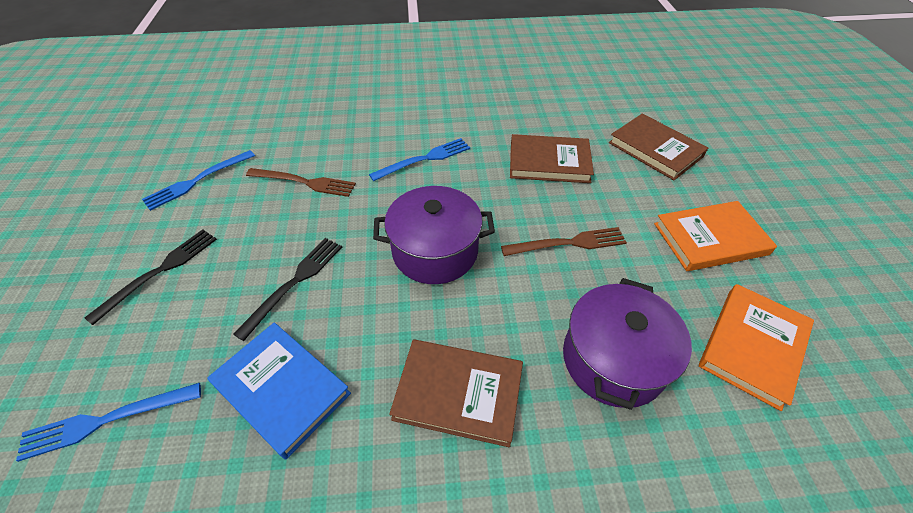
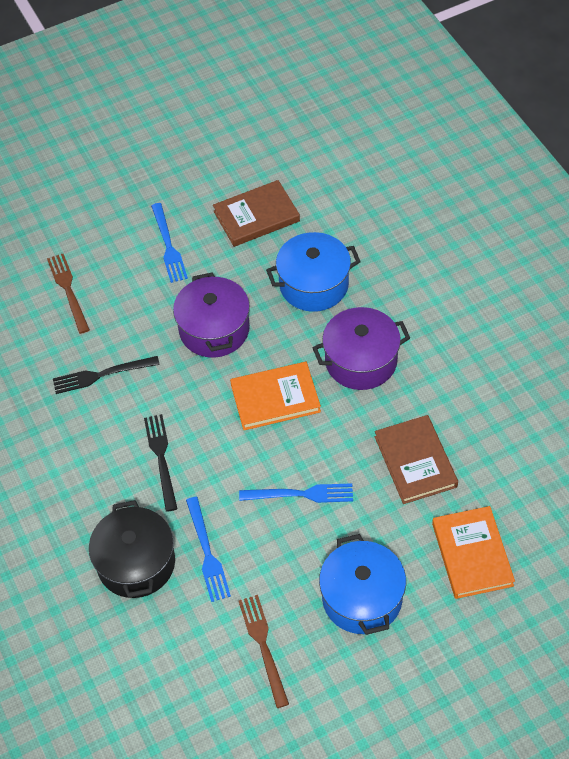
black pot: none = 0 -> [89,500,175,598] = 1
blue book: [207,322,351,459] = 1 -> none = 0
blue pot: none = 0 -> [266,232,361,312] [319,534,406,635] = 2
brown book: [389,340,523,447] [510,134,594,183] [609,114,708,180] = 3 -> [213,180,300,247] [375,415,458,504] = 2

